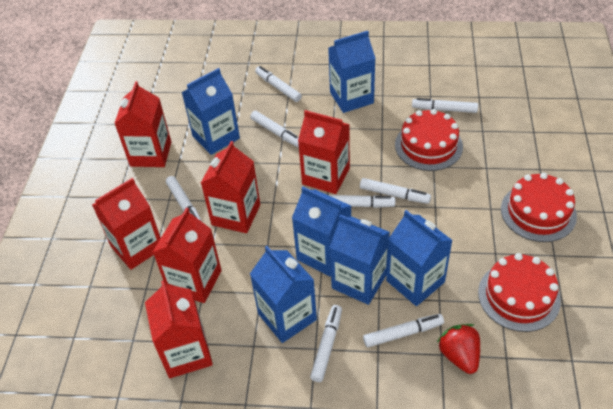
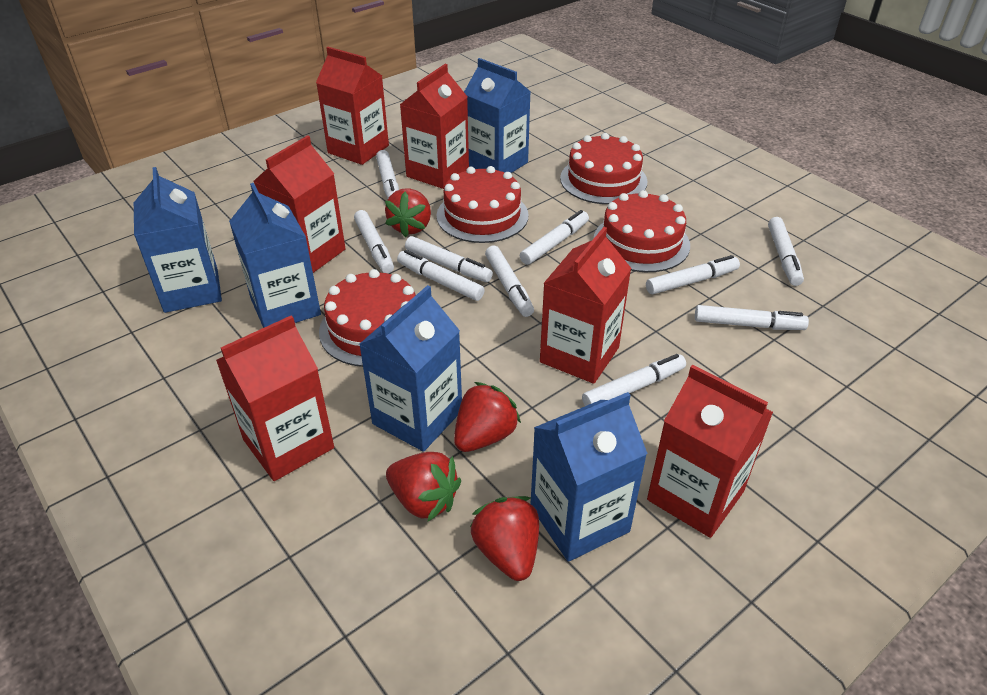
blue carton: [182,68,240,155] [250,246,317,343] [292,187,351,277] [328,31,376,113] [329,214,390,305] [386,210,453,306] = 6 -> [134,167,222,313] [229,183,321,328] [359,285,462,452] [464,58,531,173] [531,392,648,562] = 5
red cake: [395,109,463,171] [478,253,561,332] [501,173,577,242] = 3 -> [319,269,416,367] [437,166,529,243] [560,133,648,204] [594,190,690,272] = 4
red strawberry: [437,324,480,374] = 1 -> [385,188,431,237] [386,452,461,521] [454,382,521,452] [470,496,539,581] = 4
white marker: [166,176,202,222] [250,111,299,147] [255,66,302,102] [310,305,342,382] [329,195,395,208] [360,178,431,204] [363,314,444,347] [412,98,478,113] = 8 -> [354,210,394,273] [376,150,399,199] [397,250,485,301] [405,236,493,282] [485,246,534,317] [520,210,589,265] [582,354,686,406] [646,255,740,294] [695,305,809,330] [768,217,804,286] = 10

